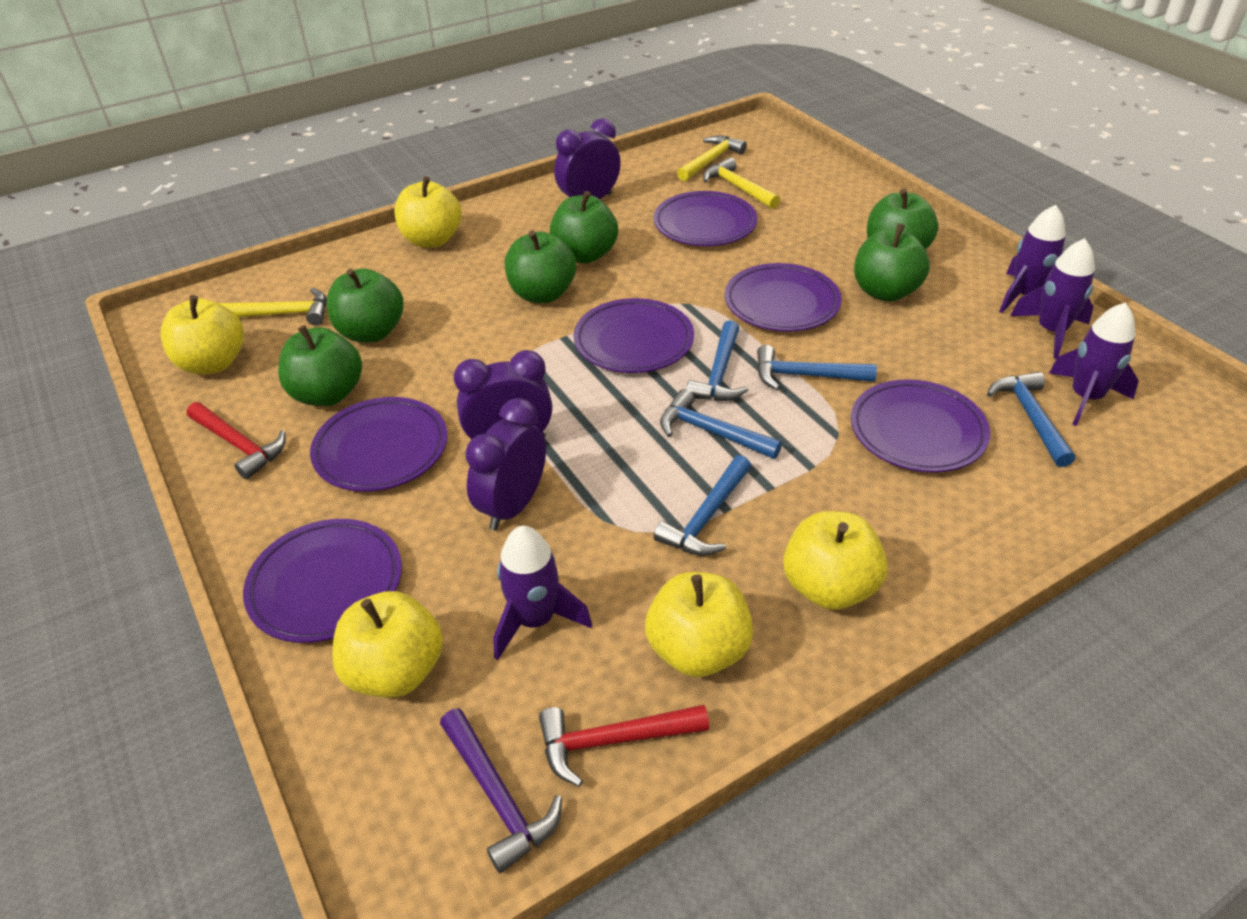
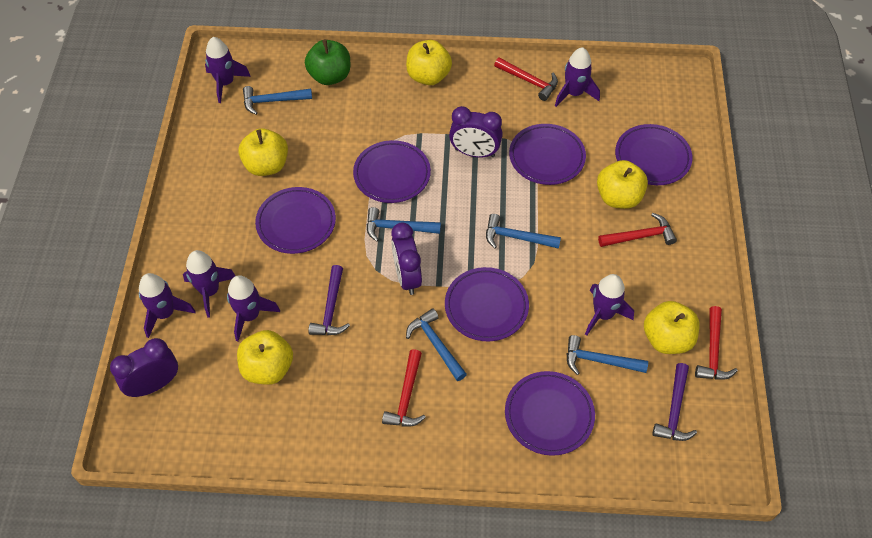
green apple: [278,325,362,406] [327,268,404,342] [505,231,576,303] [550,191,618,263] [854,223,930,302] [867,189,938,250] = 6 -> [305,39,350,85] = 1
purple hammer: [440,708,562,873] = 1 -> [308,265,350,335] [652,363,697,441] = 2
purple rocket: [493,526,592,660] [999,205,1066,313] [1010,238,1095,359] [1049,302,1139,426] = 4 -> [139,273,196,338] [183,250,235,318] [205,37,251,103] [227,275,280,341] [555,47,600,107] [585,274,634,336] = 6
red hammer: [187,402,286,479] [539,705,709,787] = 2 -> [382,349,426,427] [494,57,558,101] [598,213,677,247] [695,306,738,380] = 4
yellow hammer: [218,288,327,326] [677,135,747,181] [703,157,780,209] = 3 -> none = 0

